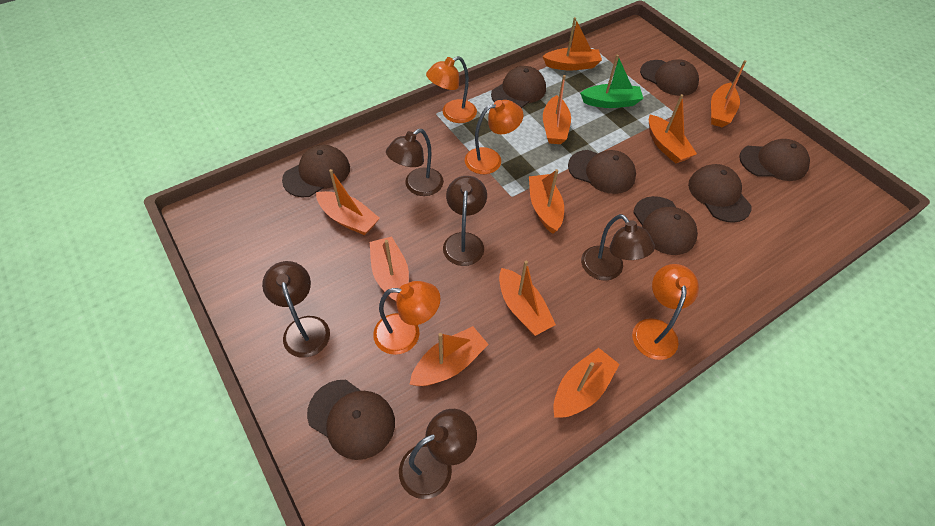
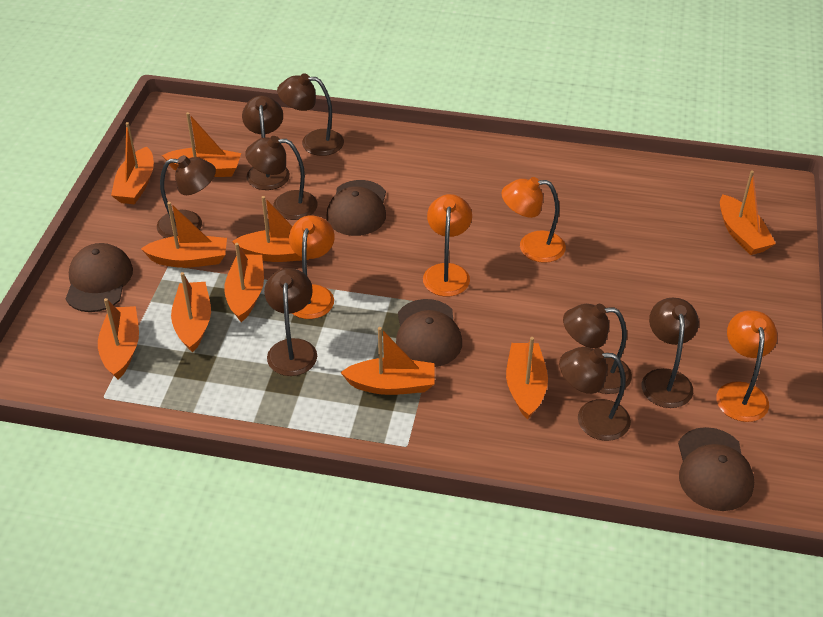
brown cap: [282,145,350,197] [307,380,395,460] [491,66,546,108] [568,150,636,194] [633,196,698,255] [640,59,699,96] [688,164,752,223] [739,139,810,181] = 8 -> [66,243,133,312] [326,180,386,236] [396,299,462,367] [678,427,754,511] = 4
brown lamp: [262,261,330,358] [386,129,444,196] [399,409,477,499] [443,176,487,266] [581,214,655,281] = 5 -> [157,155,216,238] [242,96,290,190] [245,136,318,220] [264,268,317,376] [277,73,344,156] [559,347,631,441] [563,304,632,394] [642,298,699,408] = 8
green boat: [580,54,644,108] = 1 -> none = 0

